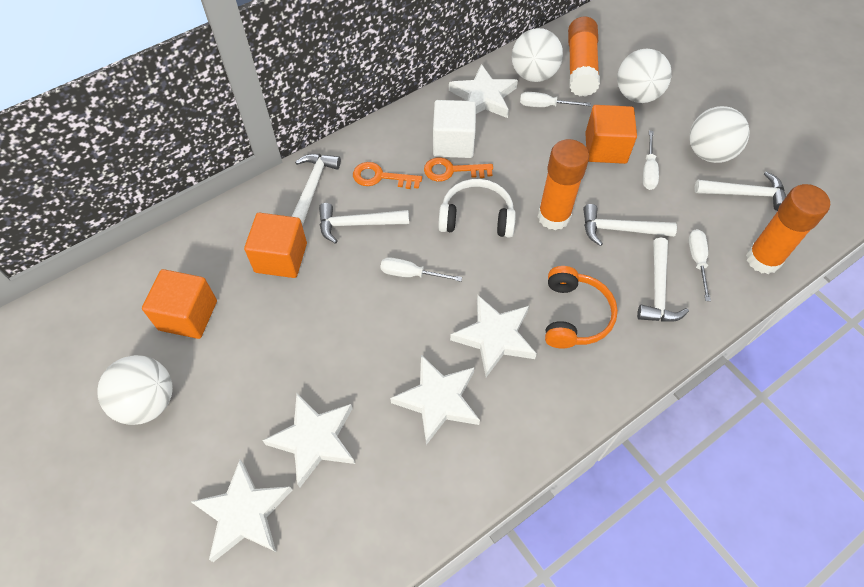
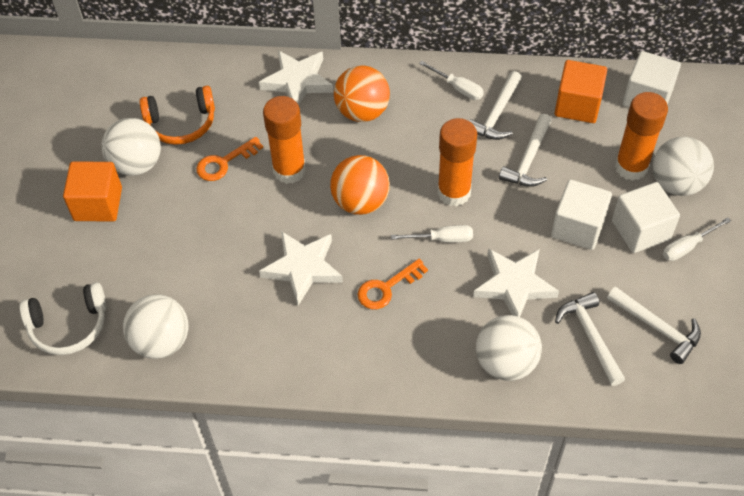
orange ball: none = 0 -> [330,155,390,215] [334,66,390,122] = 2
orange cube: [142,269,217,339] [244,213,307,278] [585,105,637,164] = 3 -> [63,162,122,221] [555,60,607,123] = 2
white cube: [433,100,476,158] = 1 -> [551,180,612,250] [612,182,680,253] [623,51,681,108] = 3
white hammer: [292,154,341,226] [319,203,409,244] [583,204,677,246] [637,238,689,322] [694,171,786,211] = 5 -> [469,71,522,140] [499,114,552,187] [555,292,625,386] [607,286,701,364] = 4
white screwdriver: [381,257,462,282] [520,92,591,107] [643,130,659,190] [688,229,711,301] = 4 -> [391,225,473,243] [419,61,484,100] [663,217,731,261] = 3
white star: [191,460,292,562] [262,394,355,487] [390,355,480,445] [449,64,518,118] [450,295,537,377] = 5 -> [259,50,334,105] [259,231,343,305] [473,249,559,317] = 3

